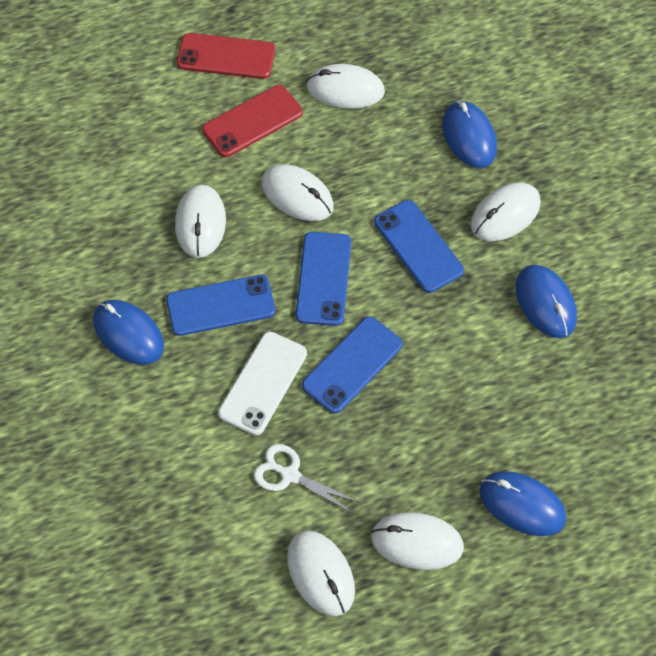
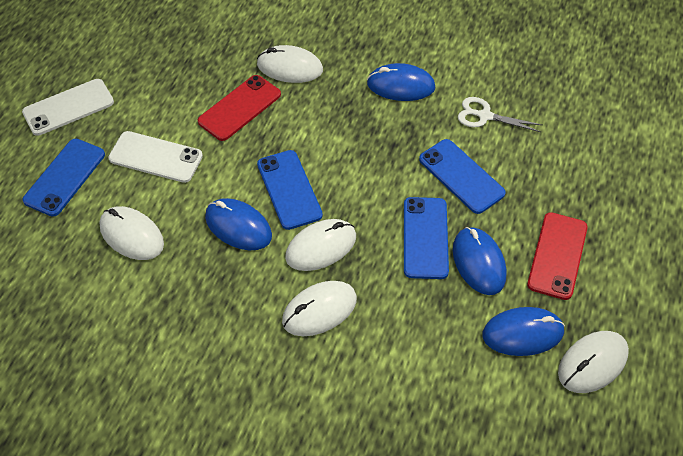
white mouse: [175,185,226,258] [261,164,334,221] [287,531,355,616] [306,64,385,109] [371,512,464,570] [471,183,541,241] = 6 -> [99,206,164,260] [257,45,323,83] [282,281,357,336] [285,219,356,271] [558,331,629,393] = 5
white phone: [218,332,307,435] = 1 -> [22,79,114,136] [108,131,203,183] = 2

